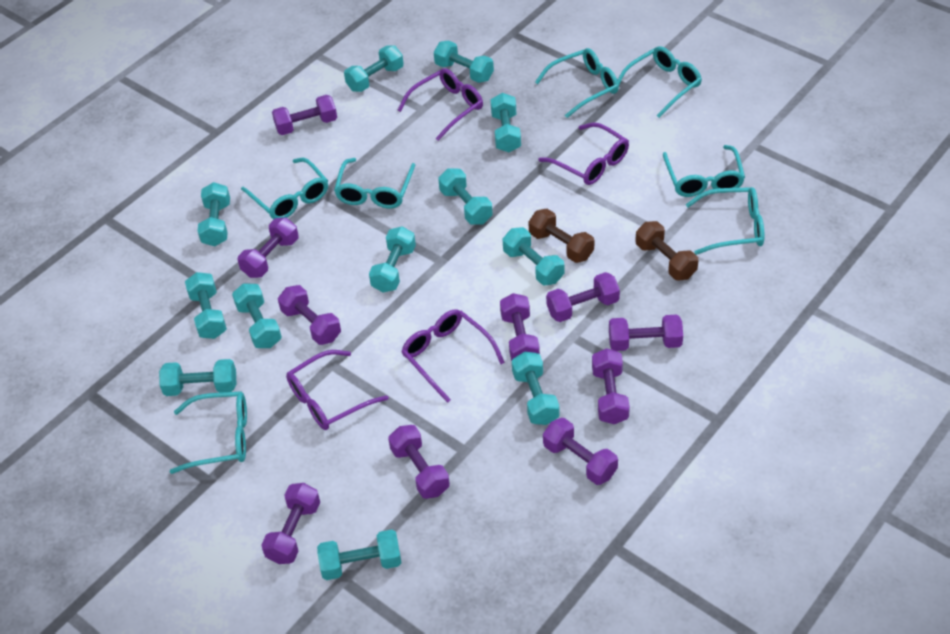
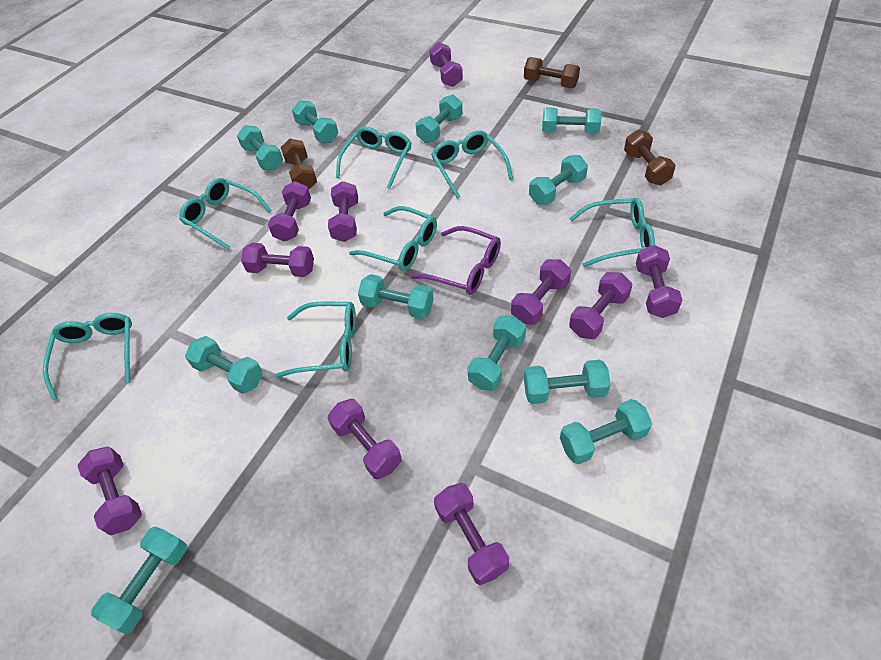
brown dumbbell: [529,209,594,263] [635,221,699,280] = 2 -> [281,139,317,190] [524,57,580,88] [624,129,676,185] = 3
purple glasses: [286,350,388,430] [398,68,483,141] [401,309,505,403] [539,122,629,185] = 4 -> [410,226,501,295] = 1
turquoise dumbbell: [159,359,236,396] [185,272,227,339] [198,182,230,246] [232,283,282,348] [317,530,401,580] [344,45,404,92] [369,226,416,293] [434,40,494,83] [438,169,493,225] [491,93,521,152] [503,227,564,285] [512,352,559,425] = 12 -> [91,526,187,634] [185,336,263,394] [237,125,283,170] [292,100,338,143] [358,274,434,319] [416,94,463,143] [467,315,526,391] [524,360,610,404] [529,155,588,205] [542,108,602,134] [560,399,652,464] = 11

